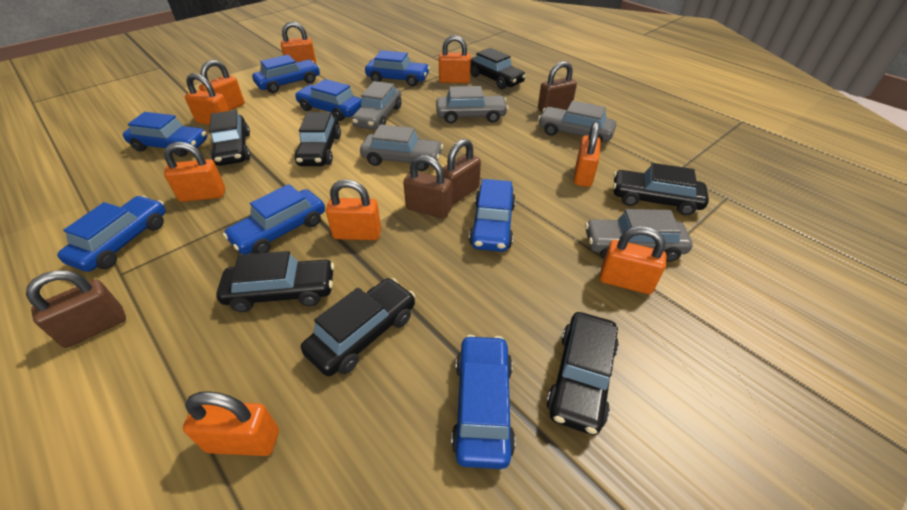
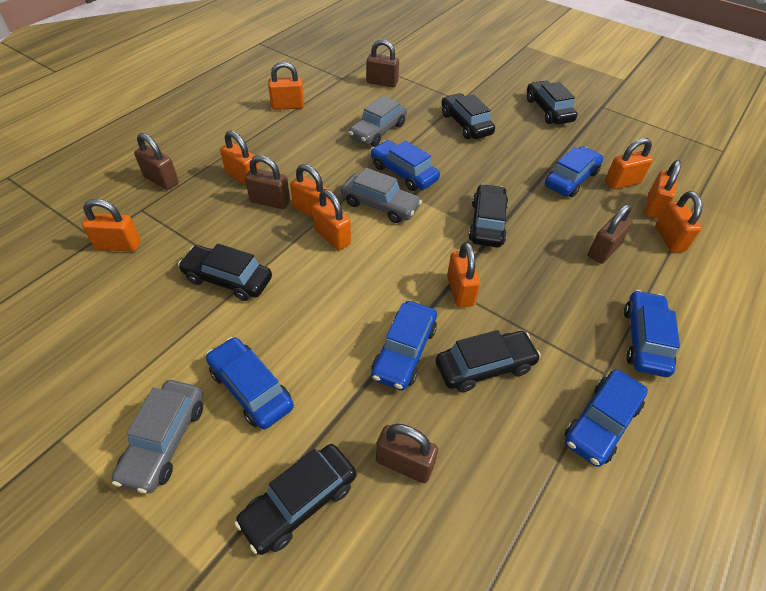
black car: [209,110,251,166] [217,251,334,312] [295,112,341,166] [301,278,415,376] [470,48,526,89] [546,312,619,435] [613,163,709,215] = 7 -> [178,243,272,301] [234,444,356,555] [436,330,541,393] [441,93,495,139] [468,184,508,248] [527,81,578,124] = 6
blue car: [57,196,166,272] [123,112,207,157] [223,184,325,255] [252,55,320,93] [295,79,361,121] [365,50,430,86] [451,335,516,469] [469,179,516,252] = 8 -> [206,337,294,429] [370,140,440,191] [371,301,437,391] [545,146,603,197] [565,369,648,467] [624,290,680,377] = 6
brown padlock: [26,270,126,348] [403,155,452,218] [443,139,481,205] [538,61,577,113] = 4 -> [134,133,179,190] [245,155,290,209] [367,39,399,87] [376,424,438,483] [588,204,633,264] = 5
grey car: [352,81,401,130] [360,124,443,171] [436,86,508,124] [538,101,616,144] [585,209,693,262] = 5 -> [112,380,203,493] [341,168,422,223] [348,96,407,146] = 3

